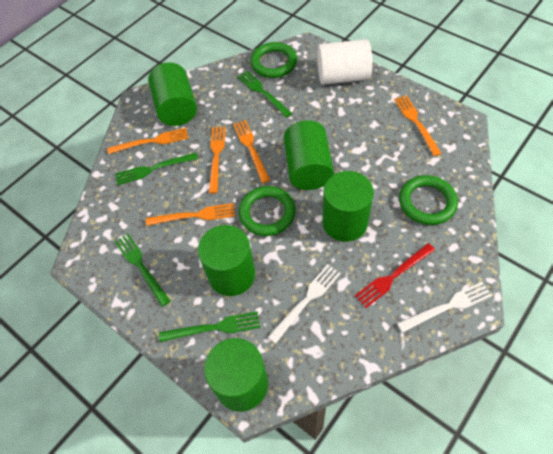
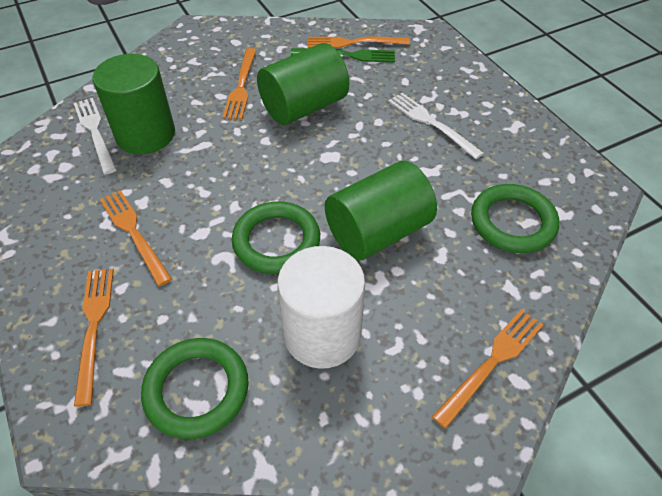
green cylinder: [148,62,197,126] [198,225,255,296] [204,338,268,412] [284,120,334,190] [322,171,374,242] = 5 -> [93,54,175,154] [257,43,349,125] [325,161,437,261] = 3
green fork: [115,153,198,185] [115,233,170,307] [159,311,260,342] [237,71,292,118] = 4 -> [291,48,395,63] = 1
red fork: [355,243,435,308] = 1 -> none = 0

